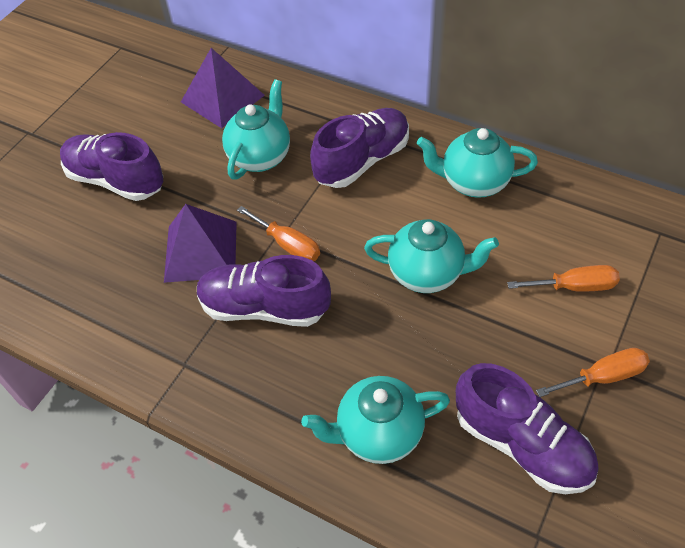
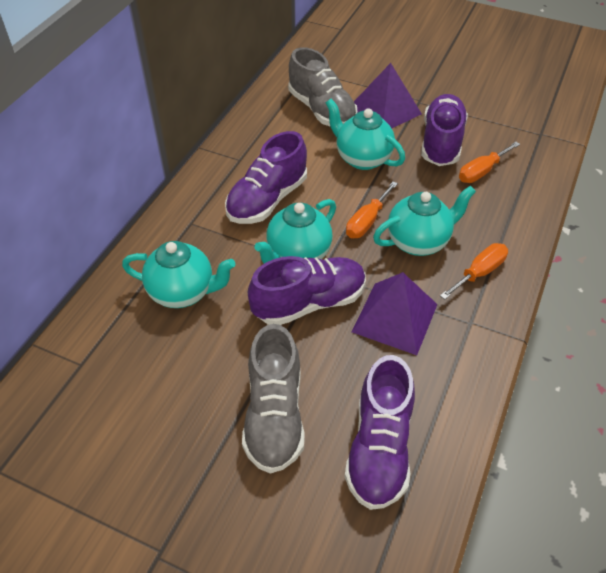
grey shoe: none = 0 -> [242,324,305,474] [288,47,357,126] = 2

